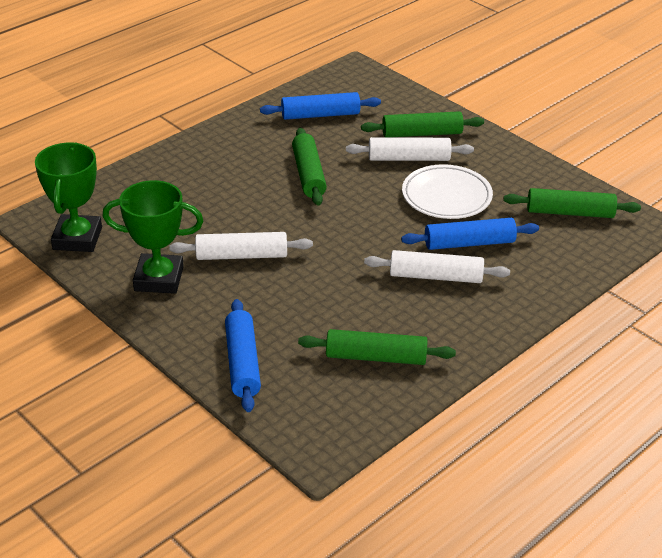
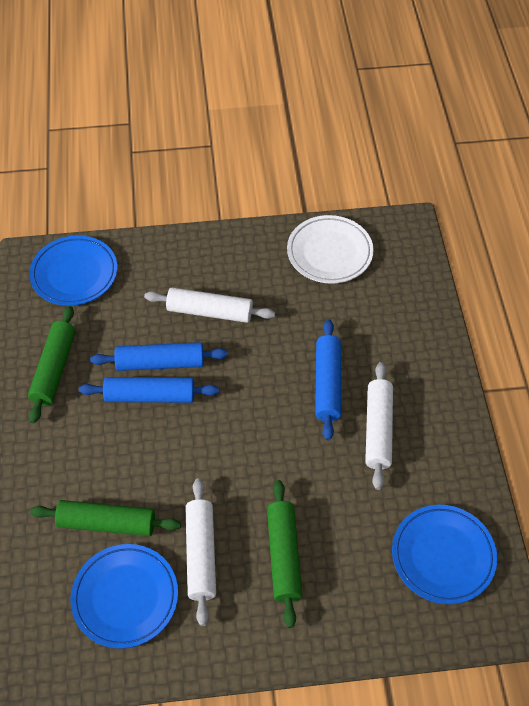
blue plate: none = 0 -> [29,235,118,306] [71,544,178,649] [392,505,497,604] = 3
green rolling pin: [292,128,327,205] [298,329,456,365] [361,111,484,137] [503,188,641,218] = 4 -> [28,306,75,423] [30,500,181,536] [267,480,302,628] = 3
green trophy: [35,143,102,252] [102,180,203,294] = 2 -> none = 0

